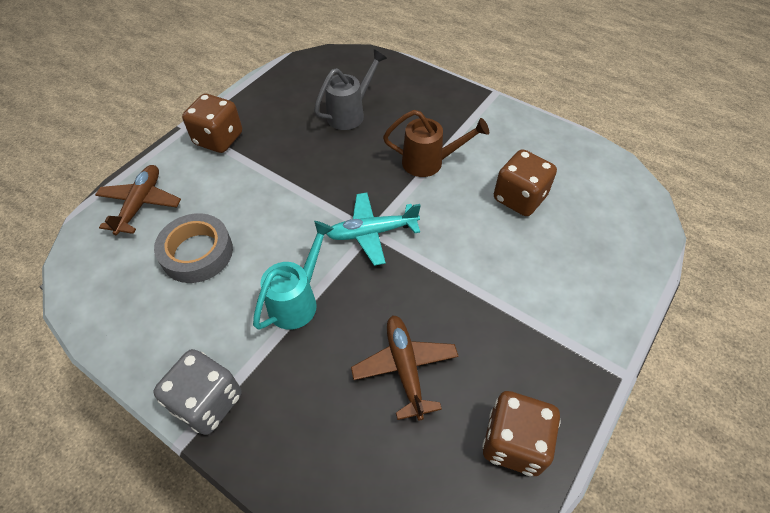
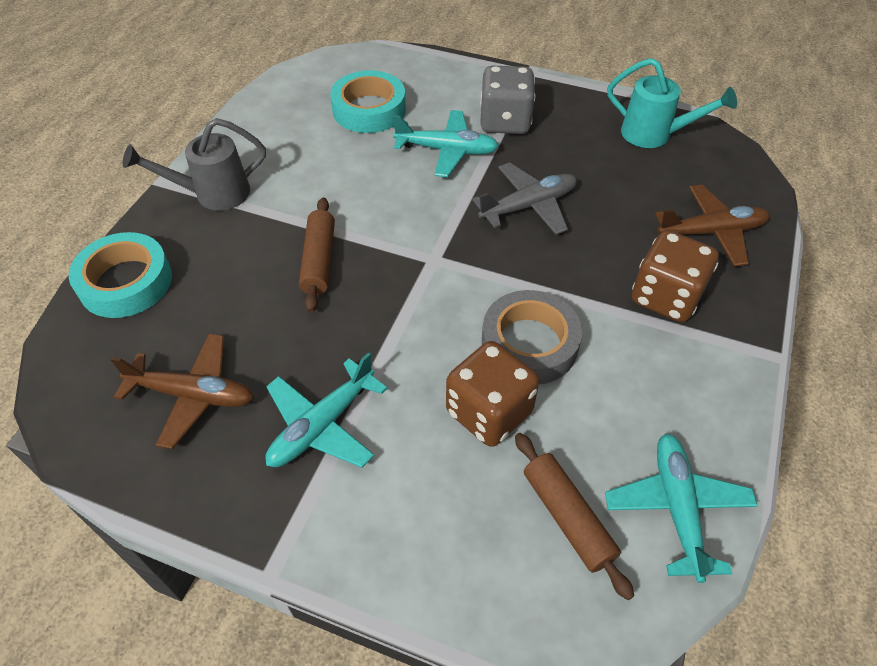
brown dice: [182,94,242,153] [482,391,561,476] [494,149,557,216] = 3 -> [446,341,539,447] [632,230,719,322] = 2
brown rolling pin: none = 0 -> [299,197,335,312] [515,433,634,600] = 2
brown watering can: [383,110,489,177] = 1 -> none = 0
grey plane: none = 0 -> [472,162,577,235] = 1
turquoise plane: [326,193,421,266] = 1 -> [266,352,388,468] [392,110,499,177] [605,433,758,583] = 3
turquoise tape: none = 0 -> [69,232,172,318] [330,70,406,133] = 2

